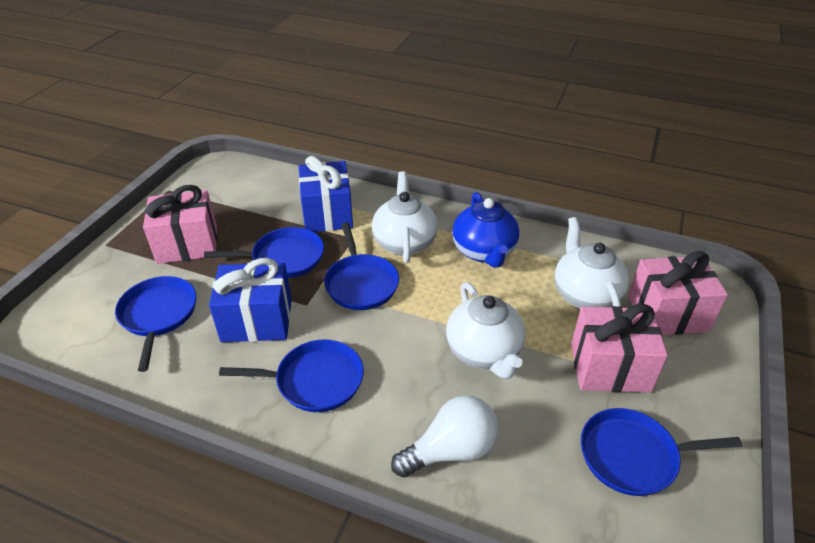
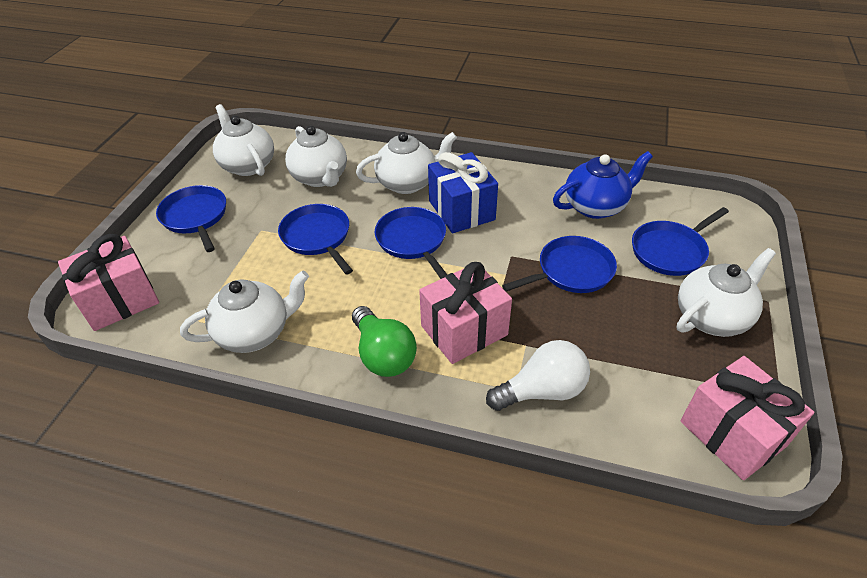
blue gift: [209,258,292,342] [299,156,353,232] = 2 -> [428,152,498,233] = 1
green light bulb: none = 0 -> [352,306,417,377] = 1
white teapot: [372,171,438,263] [446,282,526,379] [554,217,629,309] = 3 -> [180,270,309,353] [213,104,274,176] [285,126,347,187] [356,132,457,194] [676,248,776,337] = 5

